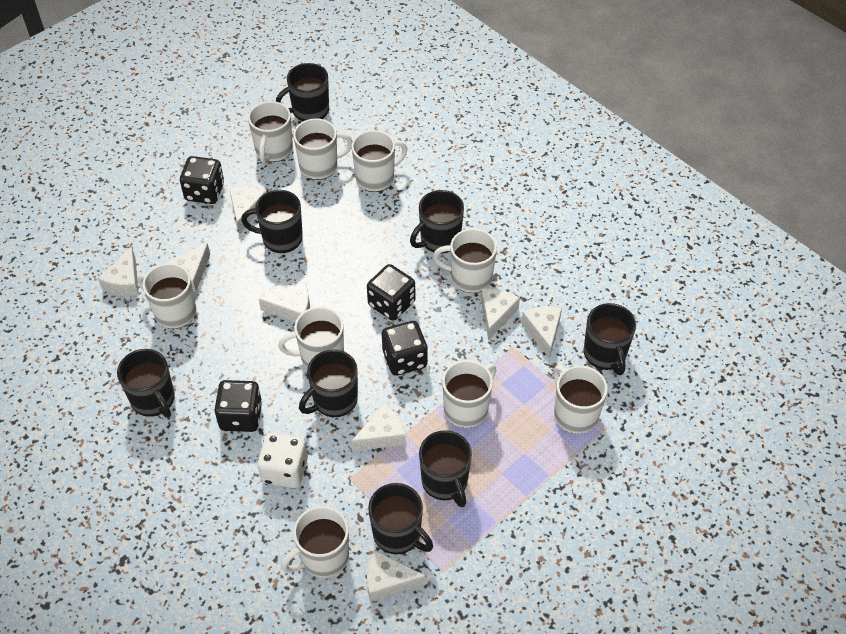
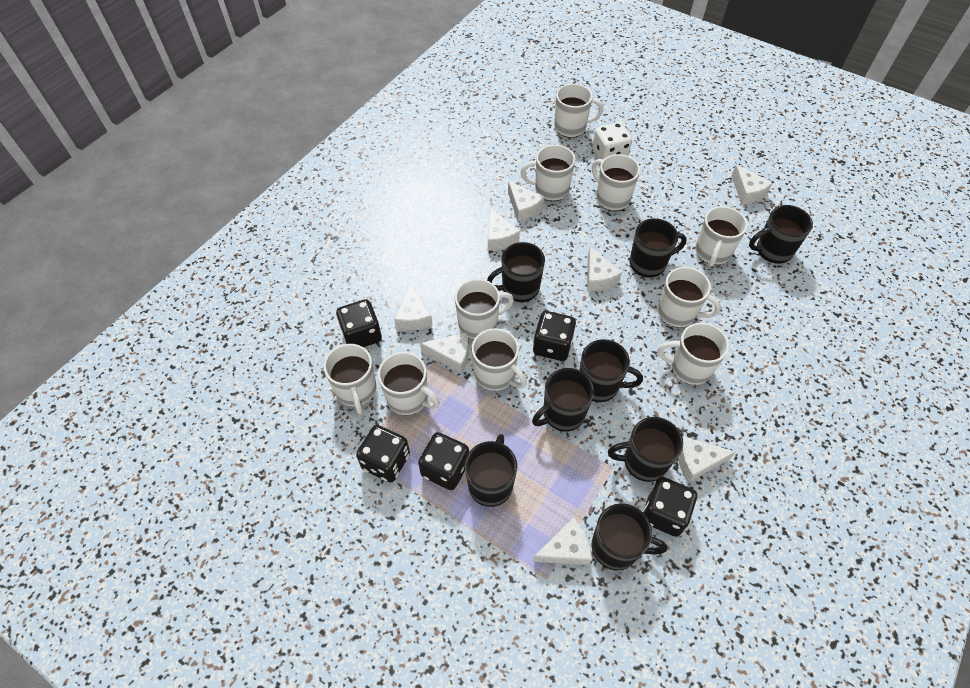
black dice: [180,156,224,204] [214,380,262,432] [367,264,415,321] [382,321,428,376] = 4 -> [336,299,382,347] [356,425,410,482] [418,432,469,490] [533,311,576,361] [642,477,697,537] = 5
white mug: [138,263,196,329] [248,101,293,164] [278,307,344,369] [281,506,349,578] [293,118,353,180] [352,130,407,192] [433,228,497,293] [442,360,496,428] [553,365,608,434] = 9 -> [324,344,377,414] [378,352,440,415] [455,279,514,340] [472,328,527,391] [520,145,576,201] [555,84,603,138] [592,154,640,211] [658,267,721,328] [658,323,729,385] [695,206,748,267] = 10

